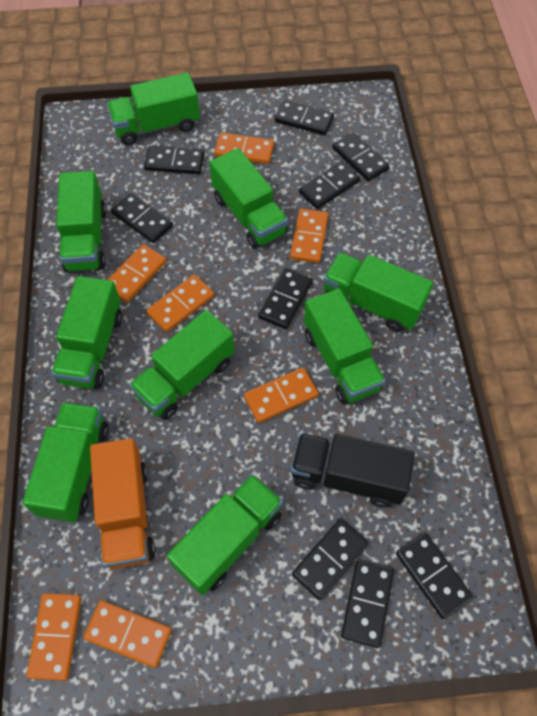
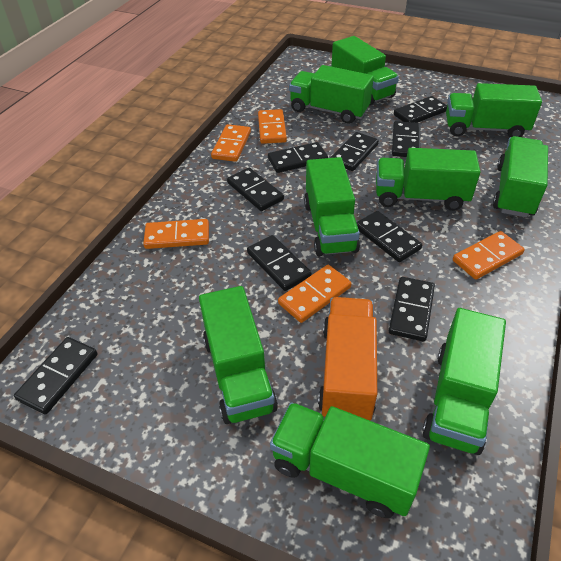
black truck: [291,433,415,508] = 1 -> none = 0
orange domino: [27,593,81,681] [83,600,172,668] [108,244,166,303] [147,275,214,332] [214,133,274,164] [244,368,319,423] [290,209,328,263] = 7 -> [143,219,209,249] [211,124,251,162] [258,109,287,144] [278,265,352,323] [453,231,525,280] = 5

